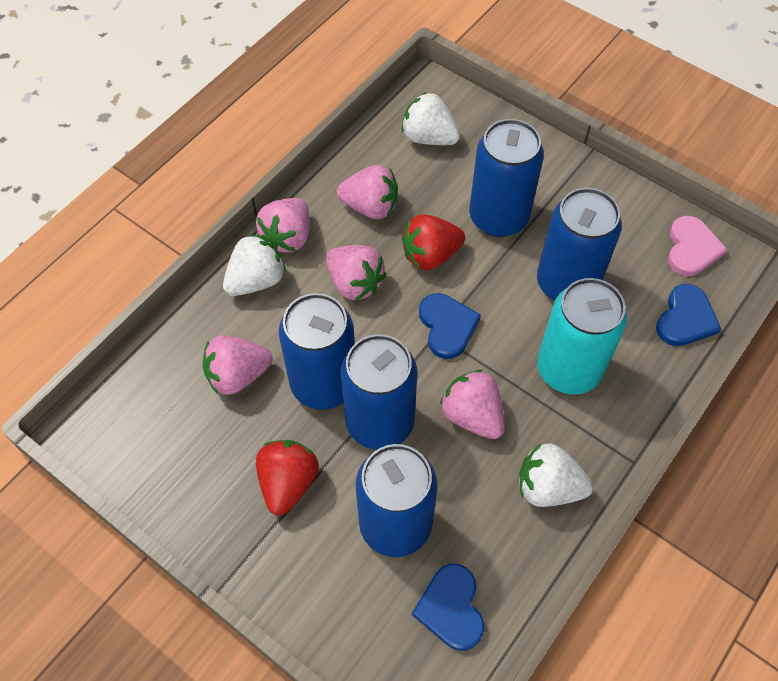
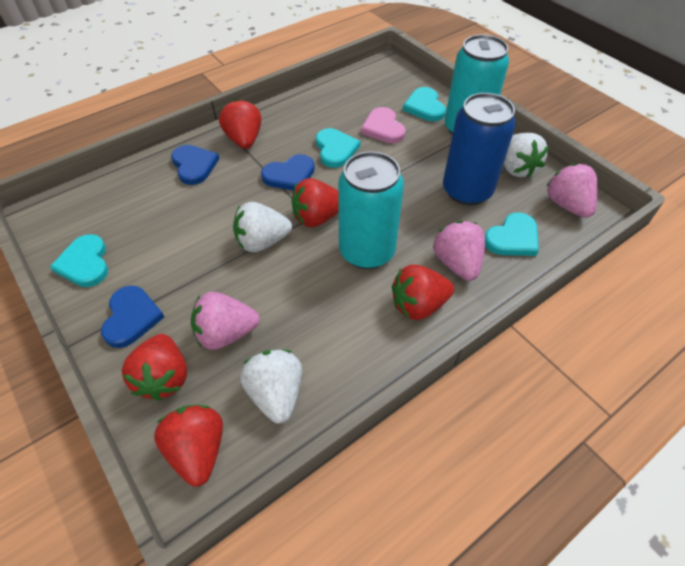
blue can: [279,293,355,410] [341,334,417,450] [356,444,437,557] [469,119,544,237] [537,188,622,301] = 5 -> [443,93,516,205] = 1
pink strawberry: [203,335,273,395] [256,198,310,253] [326,245,387,301] [336,165,398,219] [440,370,505,439] = 5 -> [191,292,260,350] [433,221,485,281] [547,163,598,218] = 3
red strawberry: [256,440,319,516] [402,214,465,270] = 2 -> [122,334,187,401] [154,405,223,487] [219,99,262,149] [291,178,339,227] [392,265,454,320] = 5
turquoise can: [537,278,627,395] = 1 -> [338,151,404,269] [445,34,509,135] = 2
turquoise heart: none = 0 -> [50,234,108,287] [316,128,361,168] [403,87,446,121] [485,212,539,256] = 4

